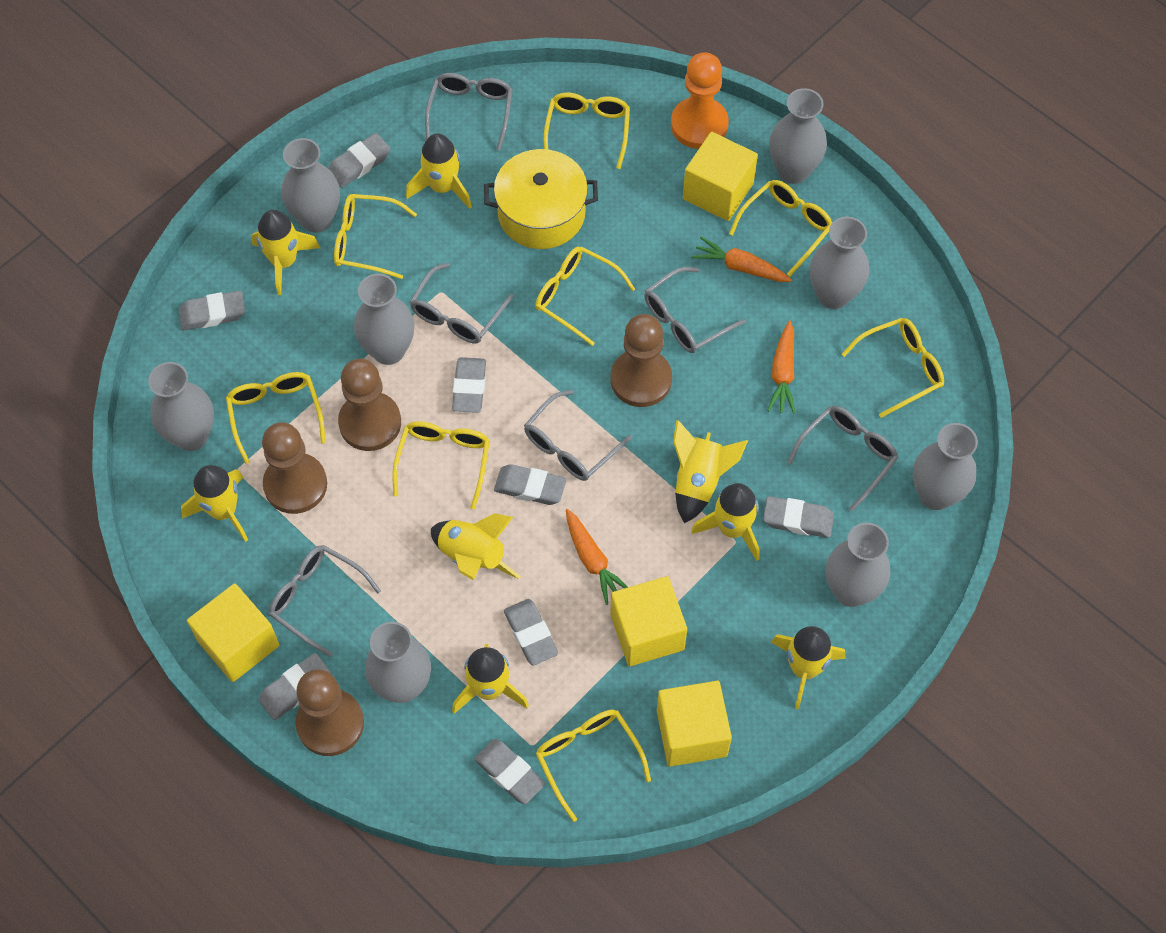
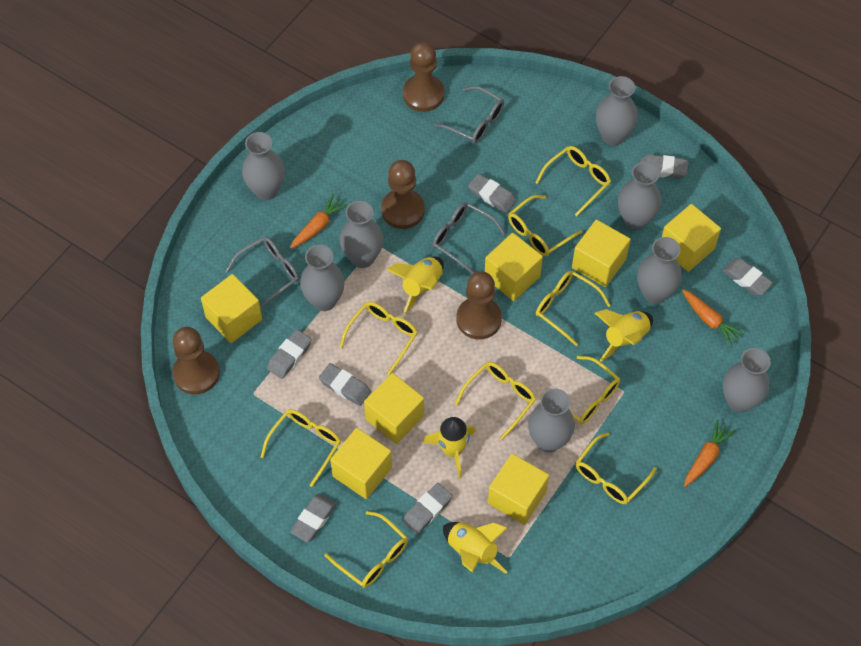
grey eraser: [179,291,245,331] [258,653,332,720] [328,133,391,188] [452,357,486,413] [474,739,545,804] [494,464,567,505] [504,599,558,666] [763,496,834,538] = 8 -> [267,329,312,379] [290,494,336,542] [319,363,371,406] [402,483,453,534] [468,173,517,213] [640,154,688,179] [722,258,773,295] = 7
grey glasses: [269,545,381,657] [410,263,514,343] [425,73,513,151] [524,390,632,481] [644,267,746,353] [787,406,898,511] = 6 -> [226,237,299,309] [433,202,506,274] [434,86,504,144] = 3
orange pawn: [671,52,729,149] = 1 -> none = 0
yellow cube: [187,583,279,682] [610,576,687,666] [657,681,732,767] [683,132,758,221] = 4 -> [201,274,262,343] [330,428,392,499] [364,373,424,444] [485,233,543,301] [488,454,549,525] [572,220,631,287] [662,204,721,272] = 7
yellow glasses: [226,372,326,464] [334,194,417,279] [392,421,490,509] [535,247,635,346] [536,709,651,822] [543,92,630,169] [729,180,832,277] [842,318,944,418] = 8 -> [261,409,341,487] [324,511,408,588] [340,302,418,376] [455,362,536,440] [508,195,583,256] [535,146,611,216] [536,271,611,346] [540,356,620,425] [576,432,657,504] = 9
yellow pot: [484,149,598,249] = 1 -> none = 0
yellow rocket: [181,465,248,542] [251,210,320,295] [406,133,472,209] [431,513,521,580] [452,644,529,714] [673,420,748,523] [691,483,759,561] [771,626,846,709] = 8 -> [387,257,444,315] [423,417,476,478] [443,522,508,574] [595,309,653,362] = 4

